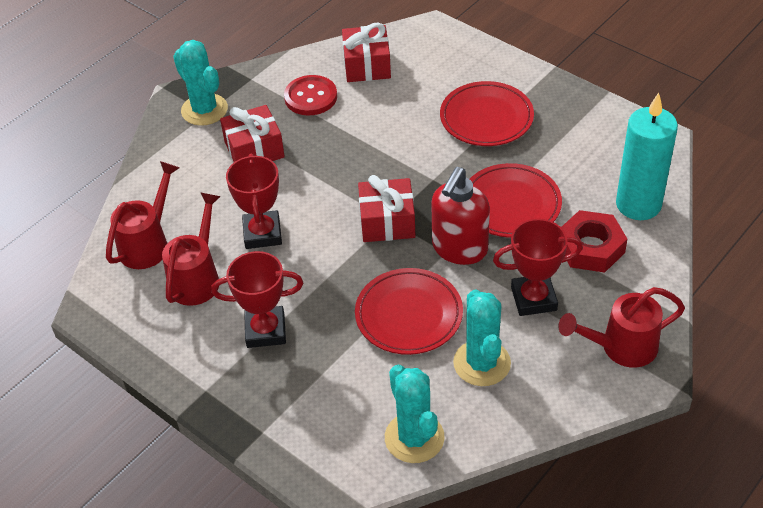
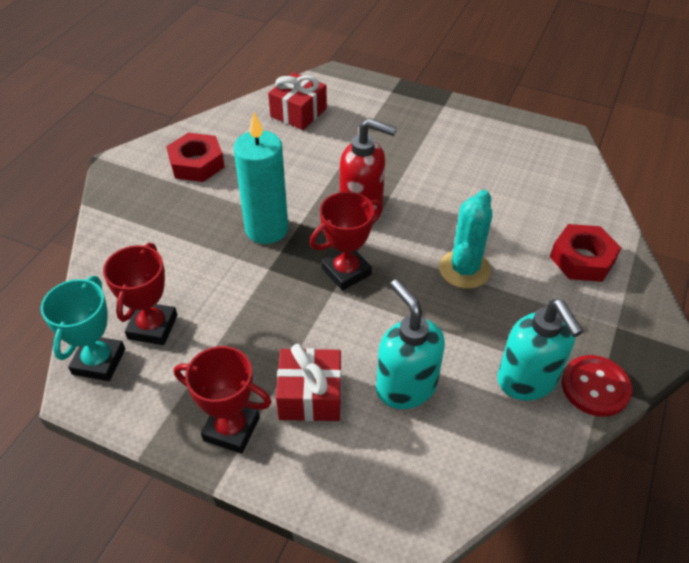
red gift: [220,105,285,162] [342,23,391,82] [358,175,416,242] = 3 -> [268,72,327,130] [276,344,341,421] = 2
red nut: [561,210,627,273] = 1 -> [166,133,225,182] [550,224,621,282] = 2
red plate: [355,268,463,355] [440,81,534,146] [470,163,562,238] = 3 -> none = 0
red watering can: [106,161,179,269] [162,192,221,306] [558,287,685,368] = 3 -> none = 0
turquoise cactus: [173,40,228,126] [385,365,445,463] [453,289,511,386] = 3 -> [439,190,492,289] = 1
turquoise soap dispenser: none = 0 -> [376,279,445,409] [497,299,584,401] = 2
turquoise trophy: none = 0 -> [41,276,125,381] = 1

